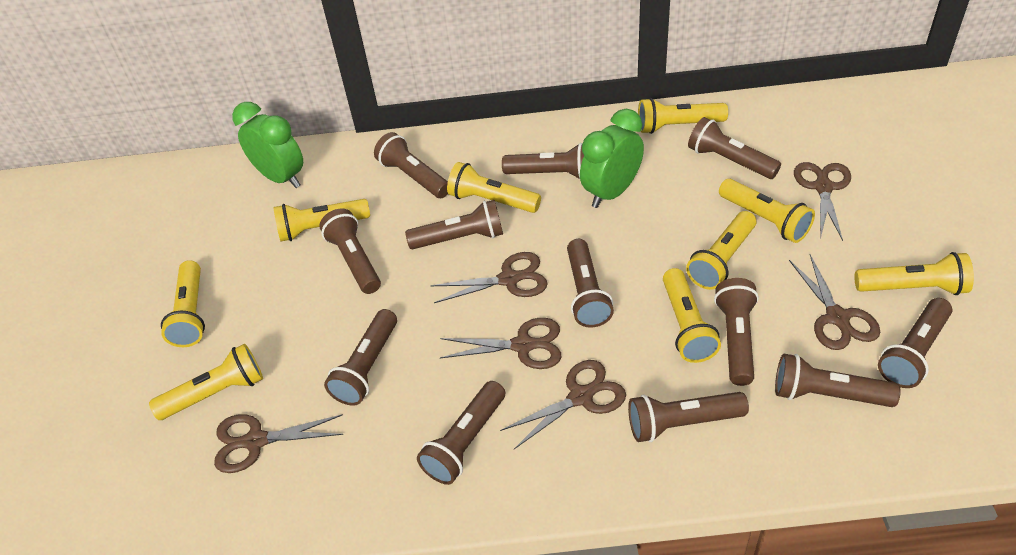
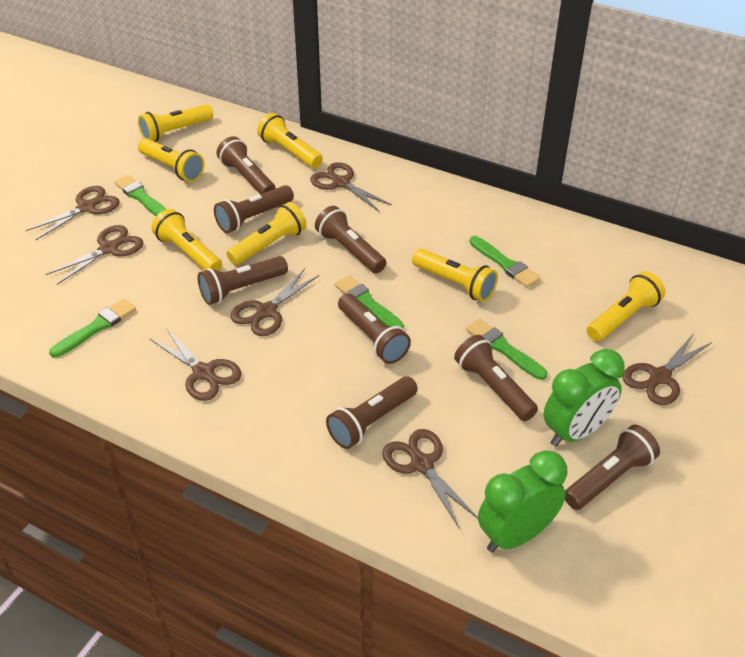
brown flashlight: [319,209,381,294] [324,309,397,406] [374,132,448,198] [405,200,503,249] [417,381,506,485] [502,143,584,179] [567,239,614,328] [628,392,749,442] [688,117,781,179] [714,278,759,386] [775,354,901,407] [878,298,952,388] = 12 -> [198,256,288,305] [214,185,294,233] [217,136,276,194] [315,206,386,273] [326,376,418,449] [338,293,411,364] [454,335,538,421] [565,425,660,510] = 8
brown scissors: [214,414,343,473] [430,252,548,303] [440,318,561,369] [500,360,626,449] [789,255,880,350] [794,162,851,241] = 6 -> [26,186,120,240] [46,225,143,285] [149,328,241,401] [230,269,320,336] [310,162,392,212] [382,429,478,528] [622,333,712,405] = 7
green brush: none = 0 -> [49,299,136,358] [114,175,166,216] [335,275,404,329] [466,318,547,380] [469,236,541,288] = 5
yellow flashlight: [149,344,263,420] [161,260,205,347] [273,199,370,242] [447,162,541,213] [638,98,728,134] [663,268,721,363] [686,211,756,290] [719,179,815,243] [855,252,974,295] = 9 -> [138,104,213,142] [138,138,205,182] [152,209,222,271] [227,202,307,265] [257,113,323,168] [412,249,498,302] [587,271,665,341] = 7

